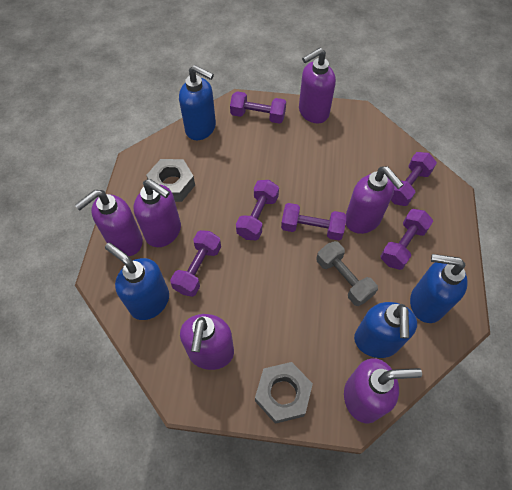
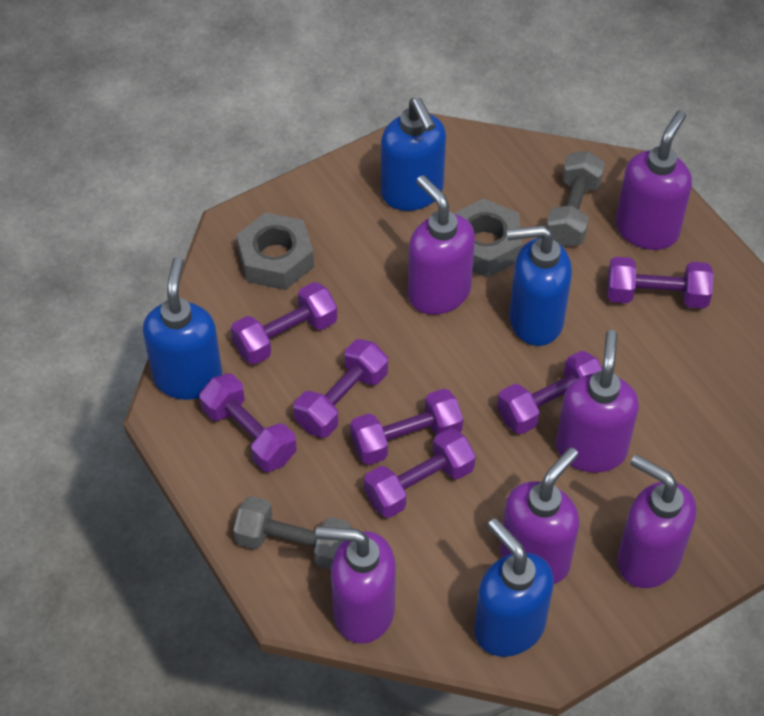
grey dumbbell: [317,241,378,306] = 1 -> [233,496,351,570] [546,151,605,247] = 2
purple dumbbell: [170,230,221,297] [230,91,286,124] [236,180,279,240] [281,203,346,240] [381,209,433,270] [391,152,437,206] = 6 -> [199,373,297,472] [231,282,337,364] [294,339,388,438] [350,389,463,465] [364,428,476,518] [497,351,602,434] [607,257,714,309] = 7

